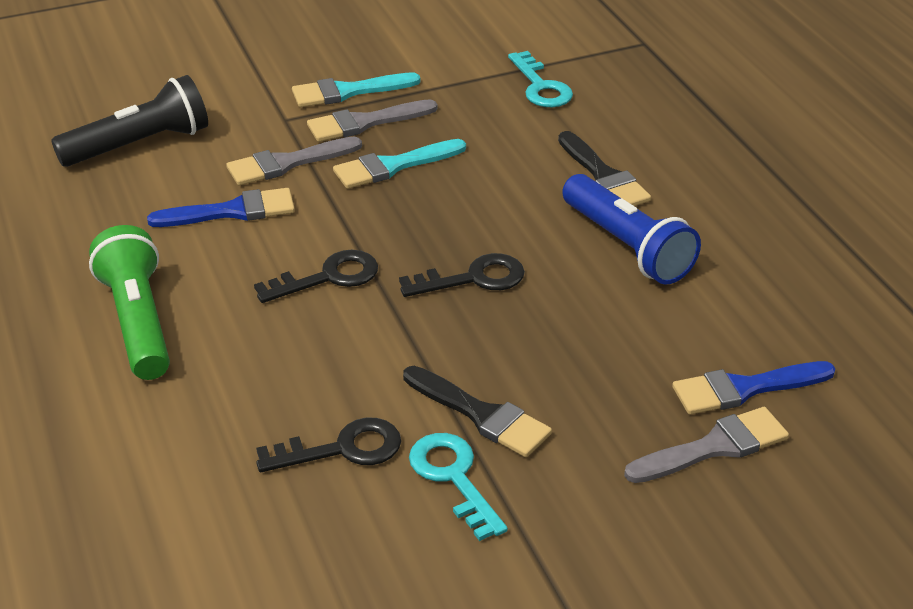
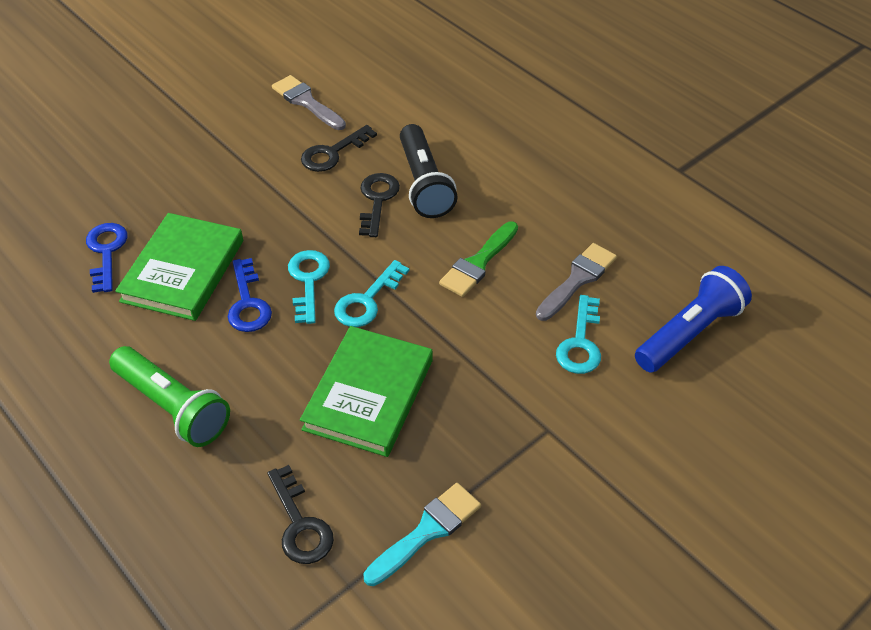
black brush: [403,366,552,457] [558,131,651,206] = 2 -> none = 0
blue brush: [147,188,295,227] [672,361,836,415] = 2 -> none = 0
blue key: none = 0 -> [86,223,128,293] [228,258,272,332] = 2
green book: none = 0 -> [115,213,243,321] [300,326,433,457] = 2
green brush: none = 0 -> [439,221,518,297] = 1
grey brush: [226,136,362,185] [307,99,437,142] [624,407,789,483] = 3 -> [272,75,346,130] [536,243,617,321] = 2
turquoise brush: [292,73,421,107] [333,139,466,189] = 2 -> [364,483,481,586] = 1
turquoise key: [409,433,508,541] [508,51,573,107] = 2 -> [288,250,330,324] [334,260,409,327] [556,295,601,374] = 3

